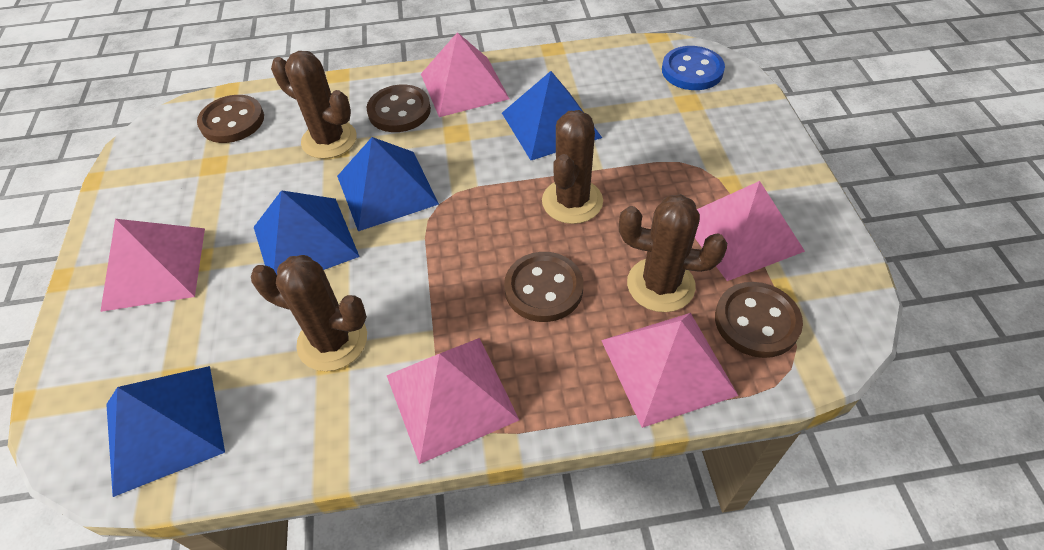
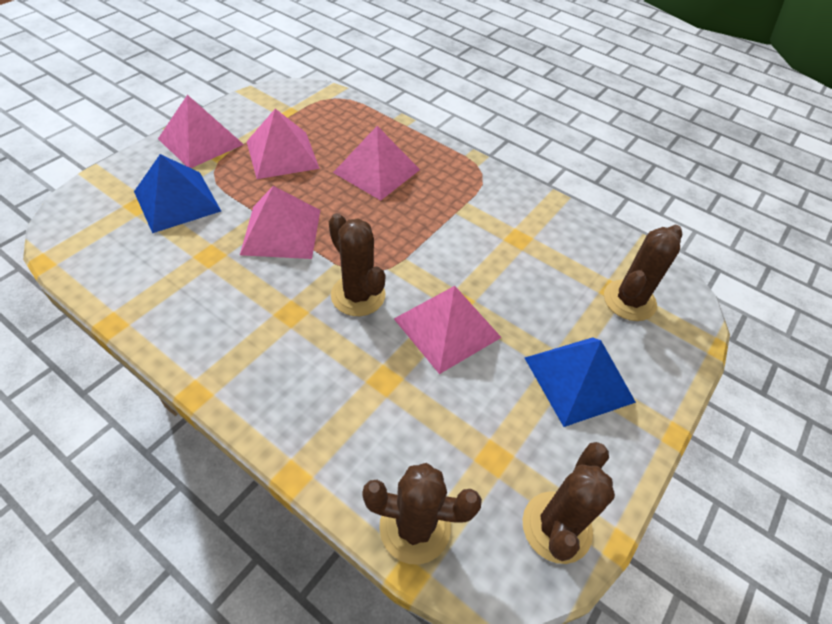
blue button: [662,46,725,90] = 1 -> none = 0
blue pyramid: [106,366,225,497] [254,190,360,274] [337,137,439,232] [502,71,602,160] = 4 -> [134,154,221,233] [525,337,636,427] = 2
brown button: [197,95,264,143] [367,84,431,132] [504,252,583,322] [715,282,803,358] = 4 -> none = 0

